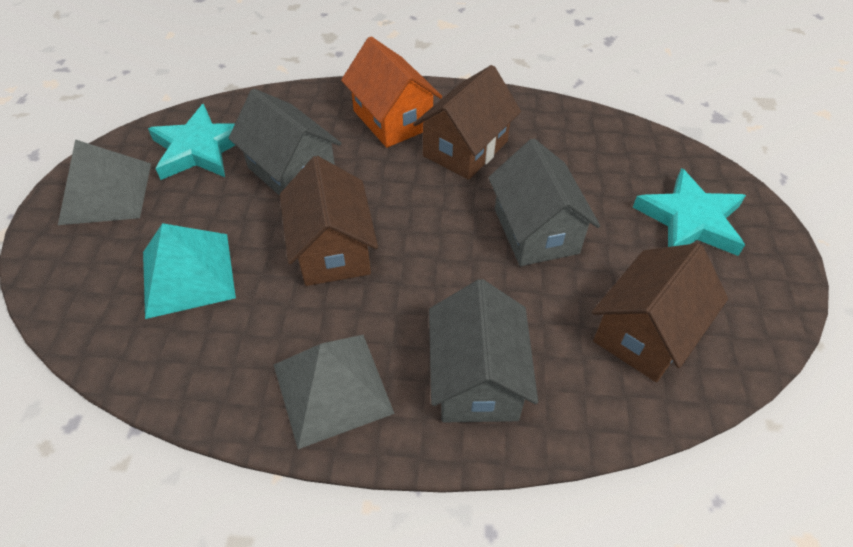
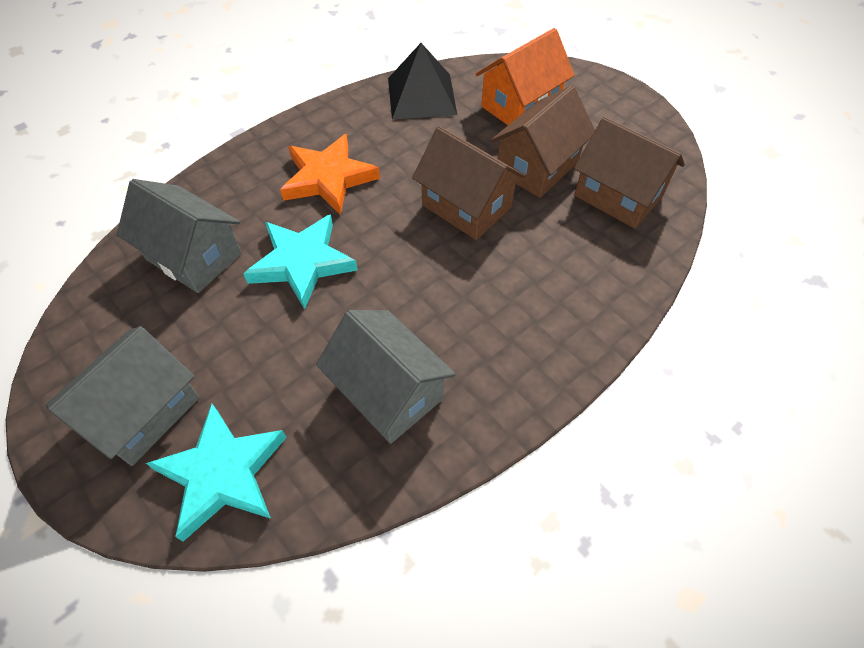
black pyramid: none = 0 -> [388,43,457,120] = 1
grey pyramid: [58,139,151,225] [274,335,395,449] = 2 -> none = 0
orange star: none = 0 -> [280,134,380,215] = 1
turquoise pyramid: [143,223,236,319] = 1 -> none = 0

